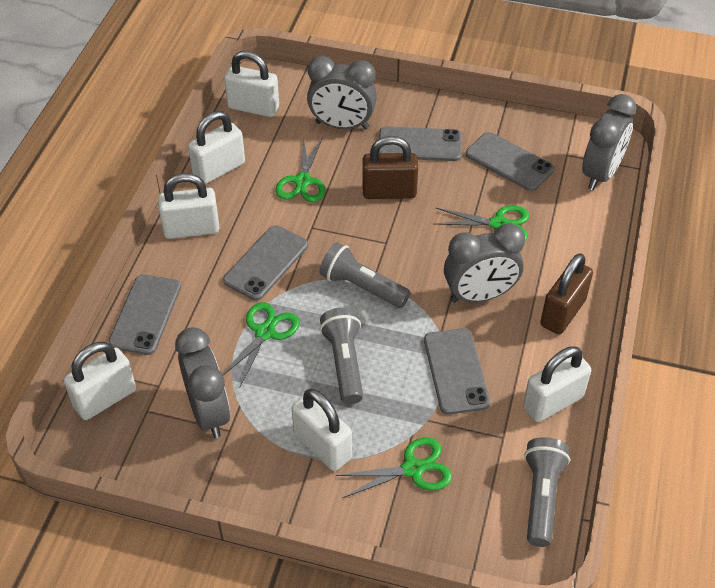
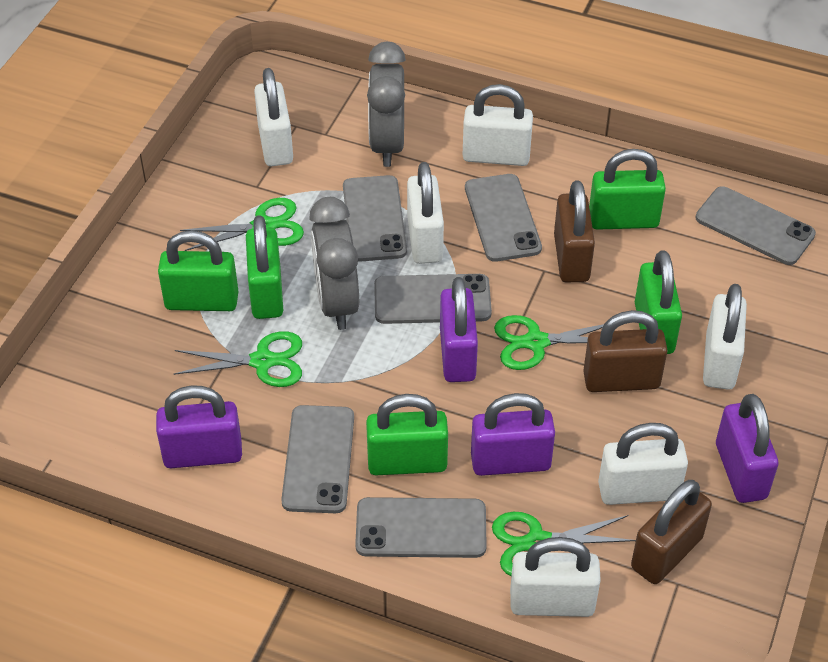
brown padlock: [362,136,418,199] [540,253,593,334] = 2 -> [554,180,595,283] [583,310,668,392] [631,480,712,584] = 3
green padlock: none = 0 -> [158,230,238,311] [246,215,283,319] [366,394,448,475] [589,149,666,230] [635,250,682,354] = 5
grey clock: [175,327,230,438] [307,56,377,130] [444,223,525,303] [582,94,637,190] = 4 -> [309,197,359,330] [367,42,406,167] = 2
grey flashlight: [319,242,411,308] [320,307,363,404] [524,437,570,547] = 3 -> none = 0
grey phone: [108,274,181,355] [223,225,308,301] [379,126,462,161] [424,328,490,414] [466,132,554,191] = 5 -> [281,405,354,513] [343,175,407,262] [355,497,487,558] [374,274,492,324] [465,174,542,262] [696,186,816,265] = 6
purple padlock: none = 0 -> [156,385,242,468] [440,277,478,382] [471,393,555,476] [716,394,779,503] = 4

